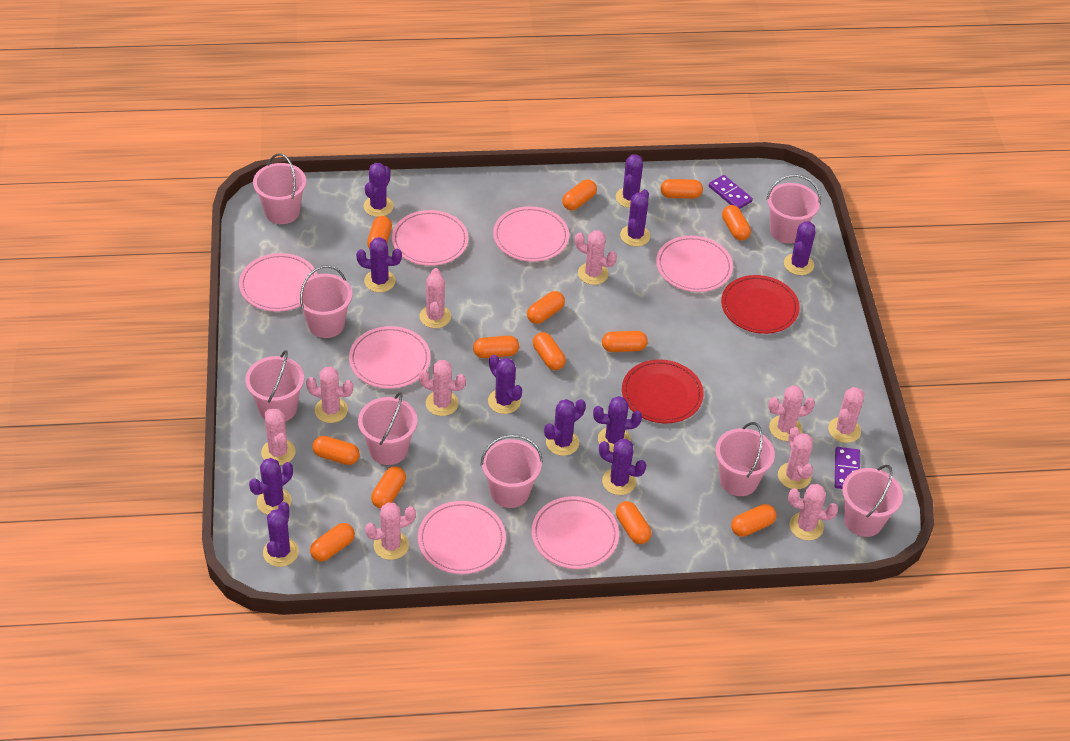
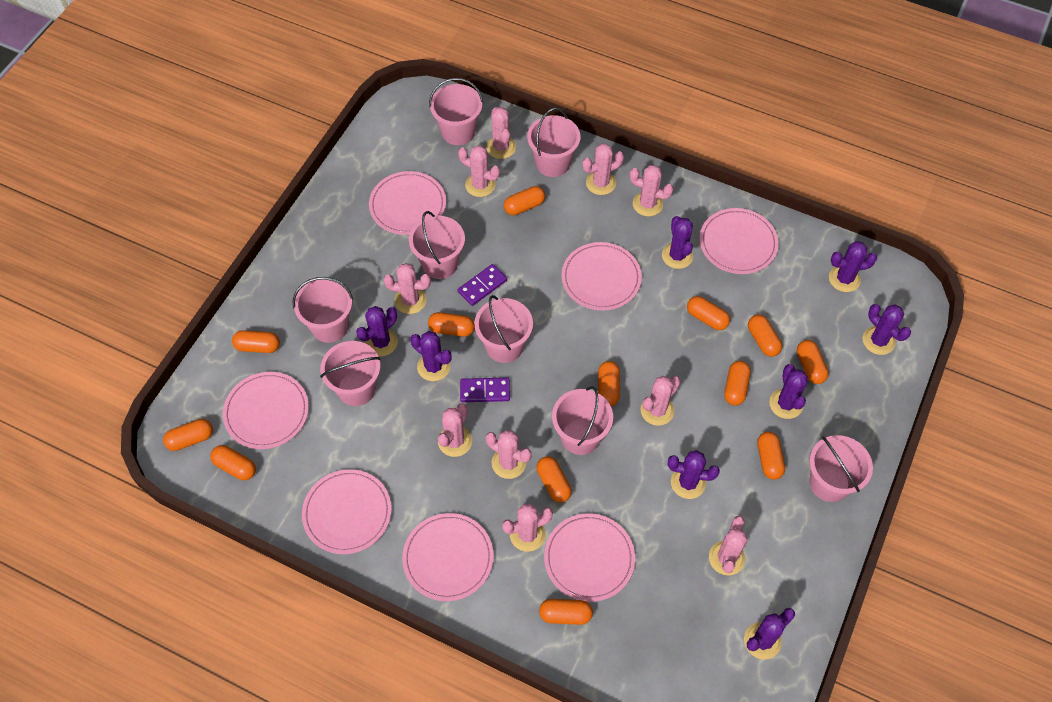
purple cactus: [249,458,293,515] [263,502,299,567] [356,237,402,292] [363,163,394,217] [488,355,522,414] [544,399,586,456] [593,396,642,452] [599,439,646,495] [616,154,643,208] [620,189,650,246] [784,221,815,275] = 11 -> [356,306,398,357] [410,331,452,381] [662,216,693,269] [668,450,720,499] [744,608,795,660] [769,364,808,419] [829,241,877,292] [863,304,911,355] = 8
red plate: [622,359,704,423] [721,275,800,334] = 2 -> none = 0

